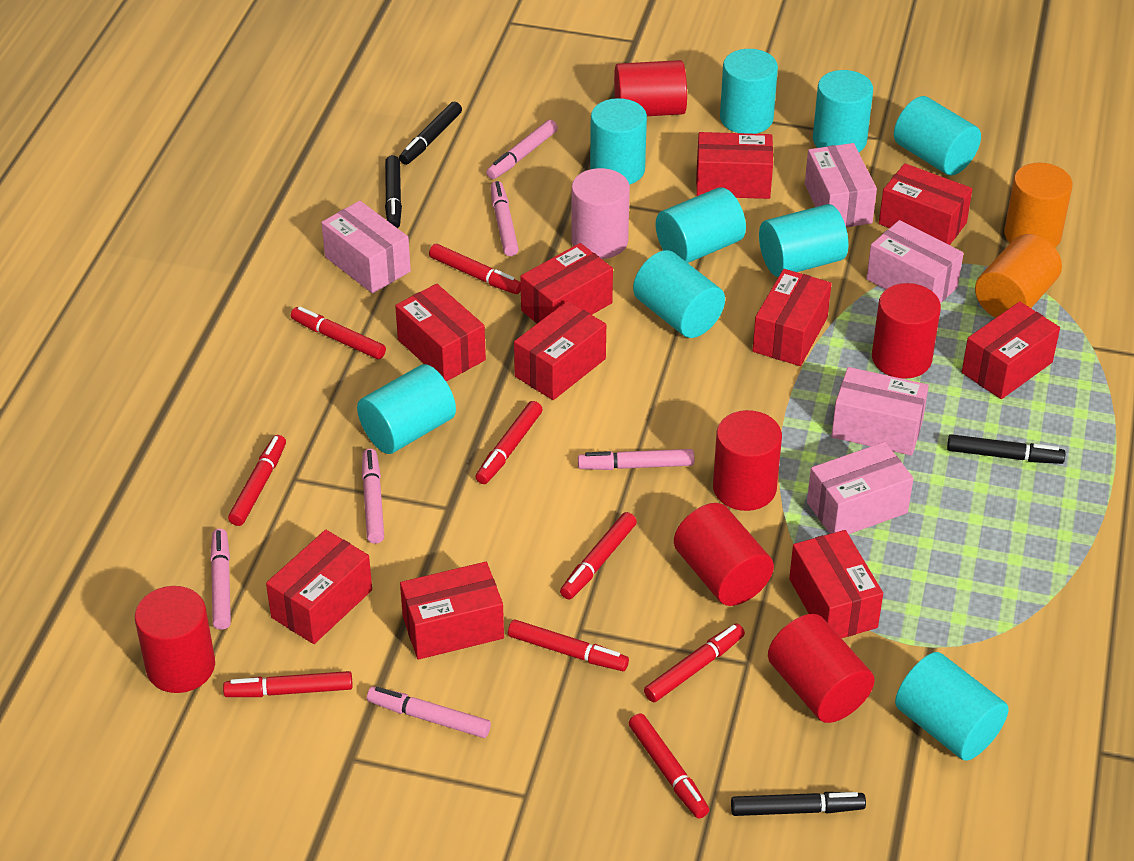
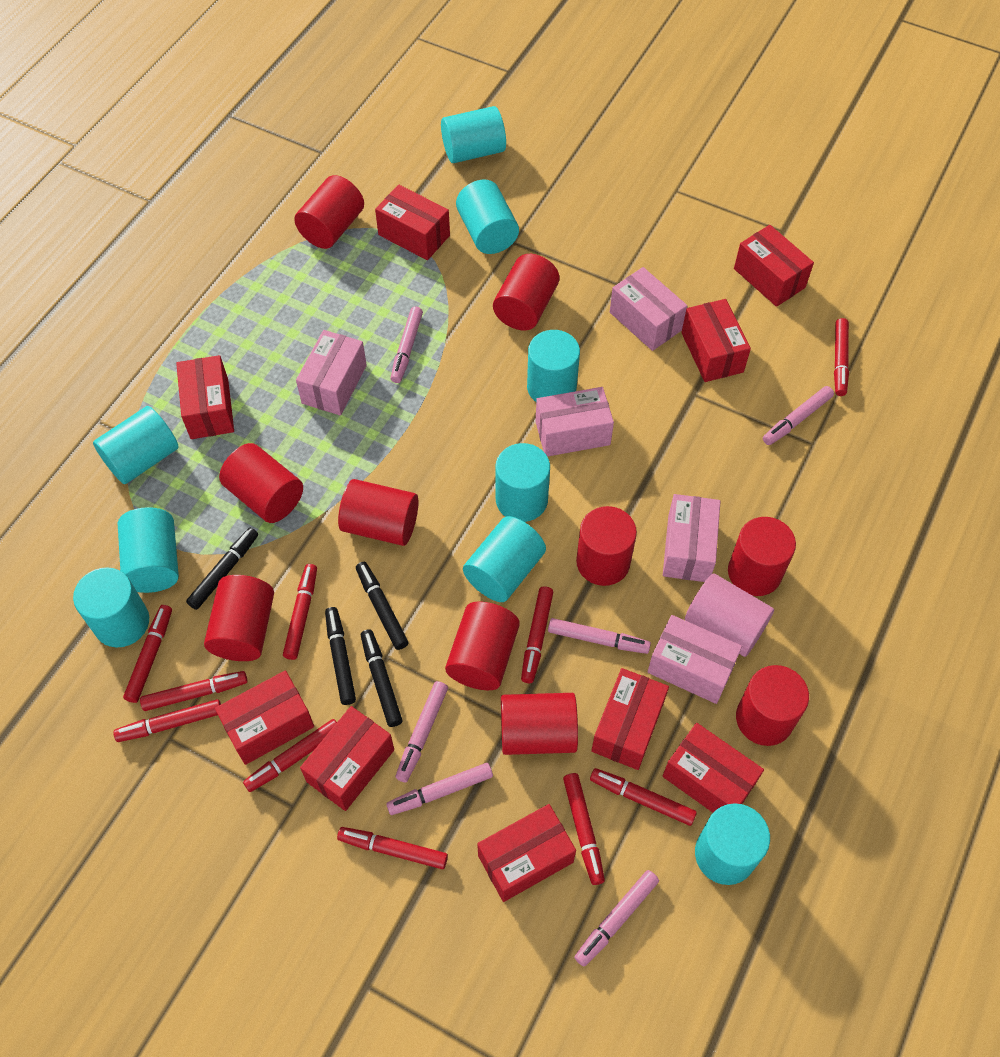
orange cylinder: [975,234,1062,318] [1004,163,1073,247] = 2 -> none = 0
red box: [266,530,372,644] [395,284,486,381] [400,562,504,660] [514,301,606,400] [520,243,613,324] [696,132,773,199] [753,269,832,366] [789,530,883,638] [879,163,972,245] [962,302,1060,399] = 10 -> [176,355,234,439] [215,670,314,765] [300,706,394,811] [375,185,450,260] [477,804,576,902] [591,668,669,770] [663,723,764,813] [681,299,751,382] [734,225,814,307] = 9
red cylinder: [135,586,215,693] [614,60,687,116] [674,503,774,606] [713,410,782,511] [768,614,875,723] [872,283,941,379] = 6 -> [204,575,274,661] [219,443,303,523] [294,175,364,249] [338,479,418,546] [445,601,520,690] [493,254,560,330] [501,693,578,755] [576,506,637,586] [728,517,796,596] [736,665,809,746] = 10
red marker: [223,671,352,697] [228,435,286,526] [291,306,386,359] [429,244,521,294] [476,401,543,484] [508,619,629,671] [560,512,637,599] [629,713,709,819] [644,623,745,702] = 9 -> [113,699,221,742] [123,605,172,703] [140,671,247,711] [243,719,337,792] [283,564,317,660] [337,827,448,869] [521,586,553,683] [563,773,605,885] [590,768,697,826] [834,318,849,396] = 10

